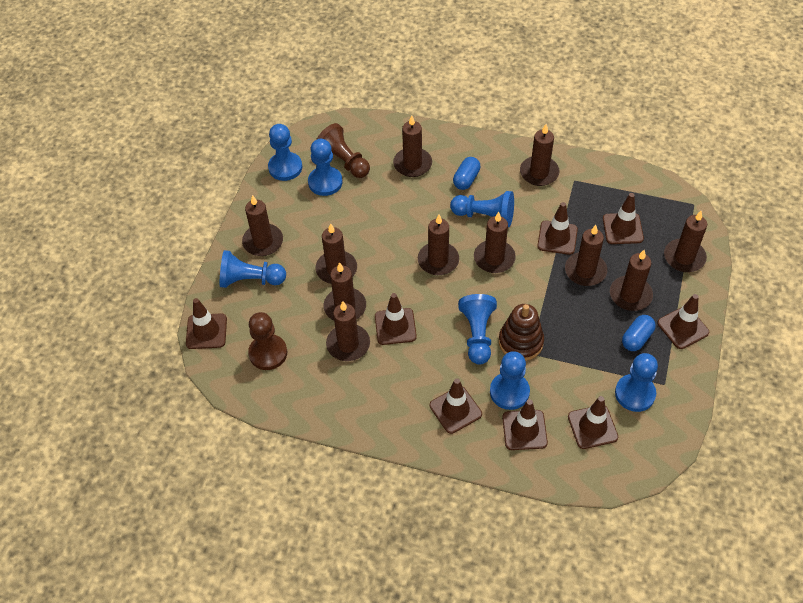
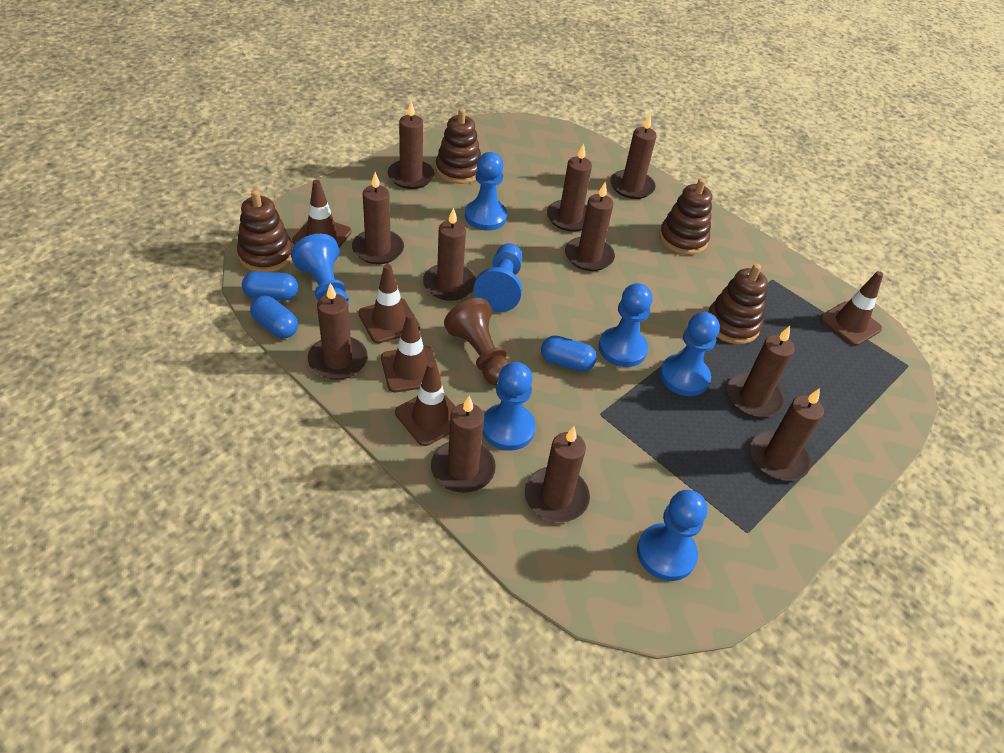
blue capsule: [453,157,481,190] [622,315,656,351] = 2 -> [242,271,298,300] [250,296,298,338] [541,335,597,372] = 3
brown pawn: [248,312,287,370] [316,123,370,178] = 2 -> [444,298,511,386] = 1
brown stacking toy: [499,304,544,361] = 1 -> [237,190,293,272] [436,108,481,184] [659,178,712,255] [708,264,768,344] = 4
brown traffic cone: [186,298,227,349] [375,293,417,345] [430,378,482,434] [502,399,548,450] [537,202,578,255] [568,396,618,449] [603,193,644,244] [657,294,710,349] = 8 -> [292,180,352,247] [358,264,420,343] [381,313,441,392] [395,362,456,446] [820,271,883,346] = 5

